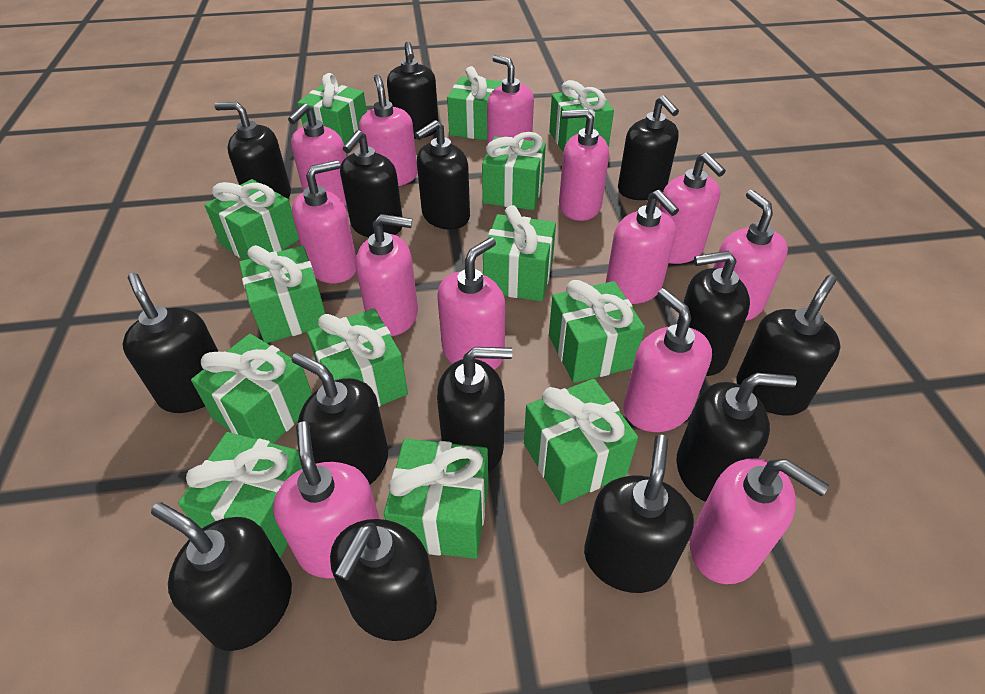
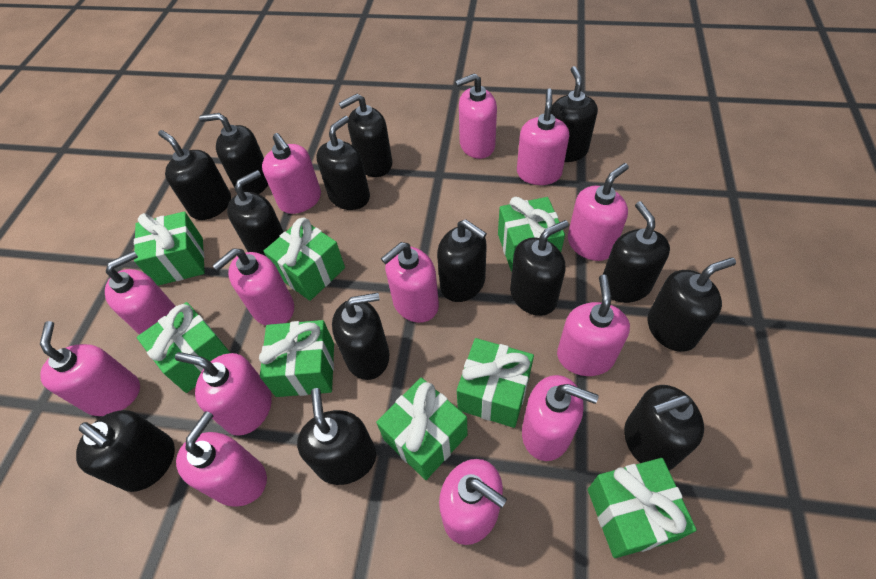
green gift: [178,432,302,558] [191,334,312,443] [205,179,299,260] [239,245,326,343] [297,73,367,145] [307,308,408,407] [384,439,488,559] [447,66,502,140] [482,132,546,210] [483,205,556,301] [524,379,638,504] [549,80,614,151] [549,280,645,383] = 13 -> [134,211,205,286] [137,302,230,393] [259,320,334,397] [264,217,345,301] [376,378,468,480] [457,338,534,428] [498,197,565,272] [588,458,697,558] = 8

